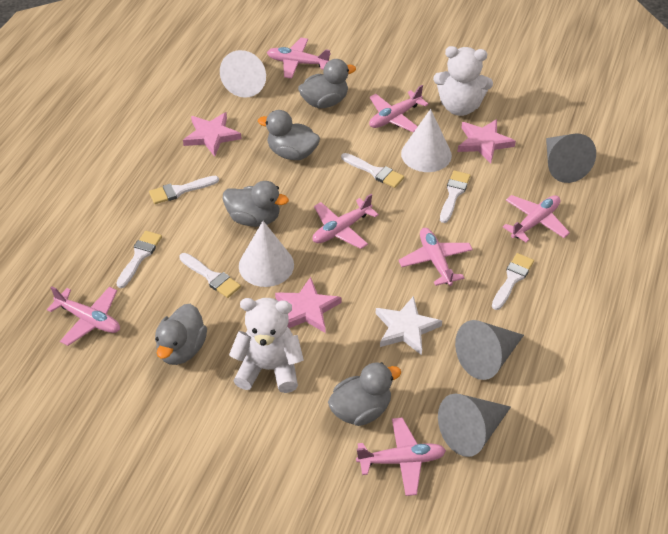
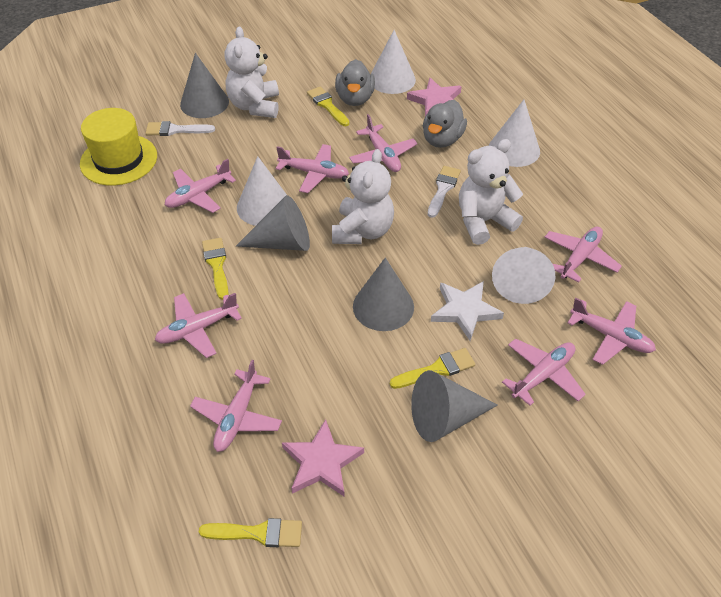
grey cone: [438,393,511,457] [455,320,524,380] [546,133,596,183] = 3 -> [180,53,229,118] [236,195,310,251] [353,258,414,331] [411,371,498,442] = 4
grey duck: [155,304,207,365] [223,181,289,227] [258,110,320,160] [298,59,356,108] [328,362,401,426] = 5 -> [335,59,375,106] [423,100,467,148] = 2
pink plane: [47,286,120,346] [267,38,331,79] [313,194,379,249] [356,417,446,496] [369,85,429,133] [398,228,473,286] [503,195,570,242] = 7 -> [155,293,242,358] [165,159,236,213] [190,360,282,452] [276,144,349,193] [349,114,418,172] [502,338,586,406] [544,227,622,282] [567,298,656,365] = 8
pink star: [183,112,242,157] [275,277,342,333] [458,119,516,164] = 3 -> [282,419,364,497] [407,78,462,116] = 2
white brush: [116,231,162,288] [149,176,219,204] [179,253,241,298] [341,153,404,188] [440,170,471,223] [492,253,534,310] = 6 -> [146,121,215,136] [428,166,461,218] = 2
white cone: [220,50,266,98] [239,221,294,287] [401,109,452,172] = 3 -> [237,156,287,226] [371,30,416,94] [489,100,540,167] [492,247,555,304] = 4
white teddy bear: [229,298,304,393] [433,46,493,116] = 2 -> [224,27,279,118] [332,149,394,244] [459,139,523,245] = 3
yellow brush: none = 0 -> [199,518,302,547] [202,238,229,300] [307,86,350,126] [390,348,475,389] = 4
yellow hat: none = 0 -> [80,108,157,186] = 1

